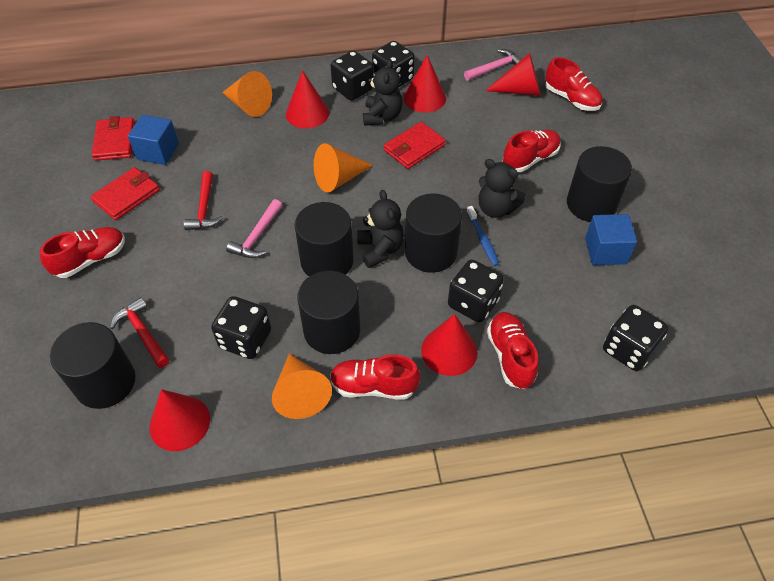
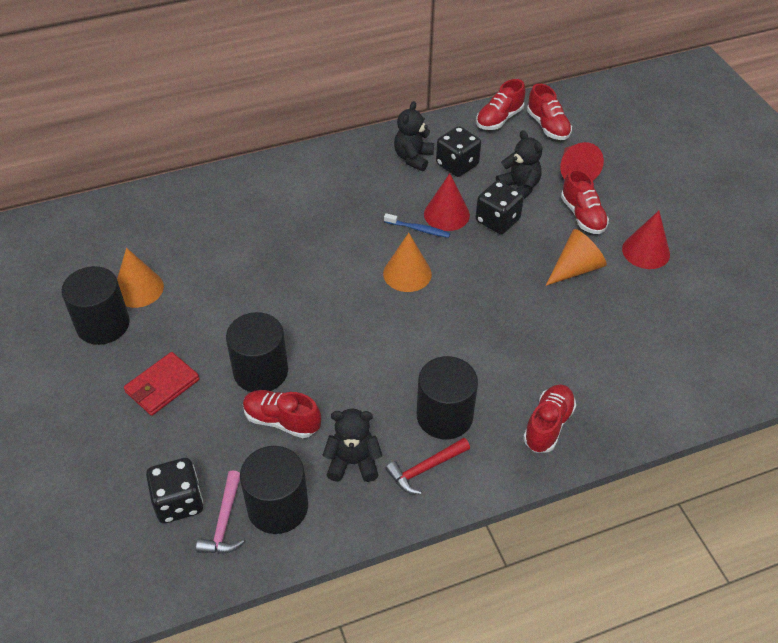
black cylinder: [50,322,135,409] [295,202,354,276] [297,271,360,354] [405,194,462,273] [567,146,632,222] = 5 -> [61,266,129,345] [226,312,288,392] [240,446,308,534] [417,356,478,439] = 4
black dice: [211,296,271,359] [331,51,374,101] [372,41,415,87] [448,260,504,322] [603,305,668,371] = 5 -> [146,458,203,523] [436,126,481,177] [476,181,524,234] = 3
blue cube: [128,115,179,165] [585,214,637,265] = 2 -> none = 0
pink hammer: [226,199,282,258] [464,49,522,81] = 2 -> [196,470,244,554] = 1
red cone: [149,389,210,451] [286,70,329,129] [404,55,446,113] [421,314,478,376] [485,53,541,96] = 5 -> [424,173,470,231] [560,142,604,180] [622,211,670,269] = 3
red hammer: [110,297,169,368] [184,171,223,230] = 2 -> [385,438,470,494] = 1
red wallet: [91,116,135,161] [91,167,160,220] [384,122,446,169] = 3 -> [124,352,200,416] = 1

